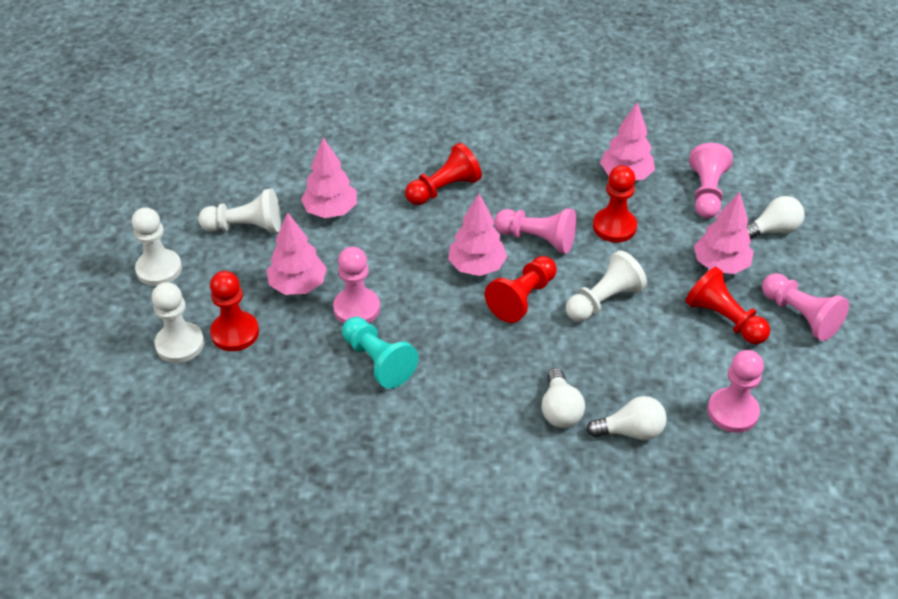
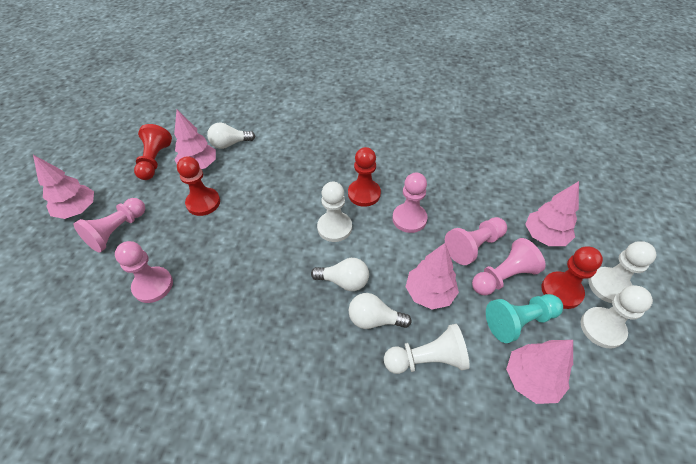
red pawn: [210,271,259,351] [405,143,482,205] [485,256,556,323] [593,165,637,242] [686,267,770,344] = 5 -> [134,124,172,180] [177,156,220,216] [348,147,381,207] [542,246,603,309] = 4

